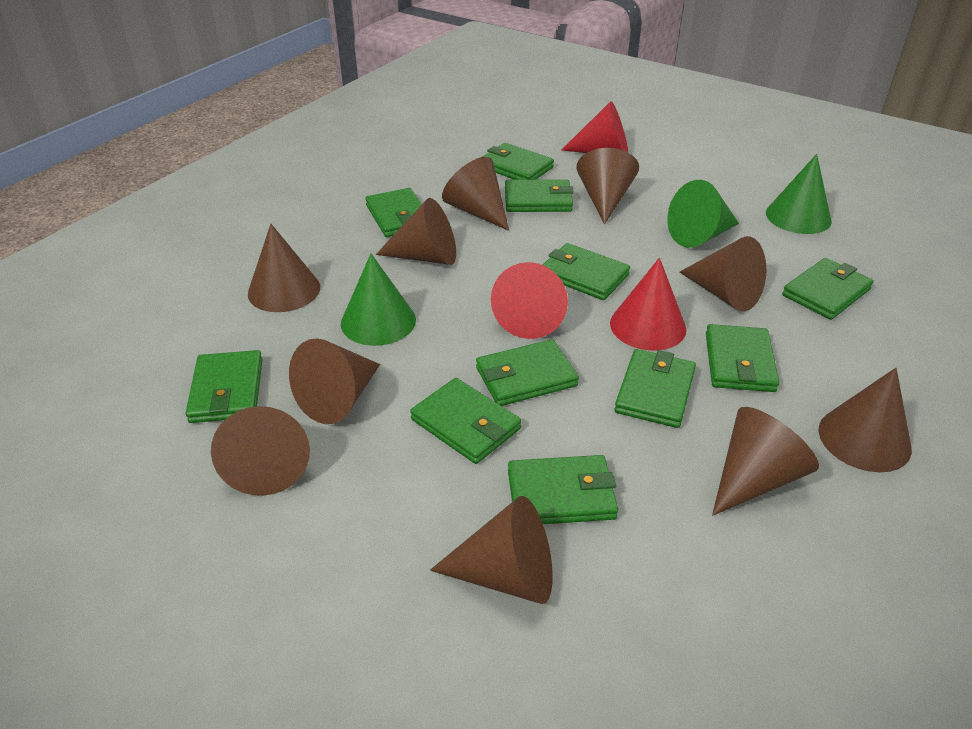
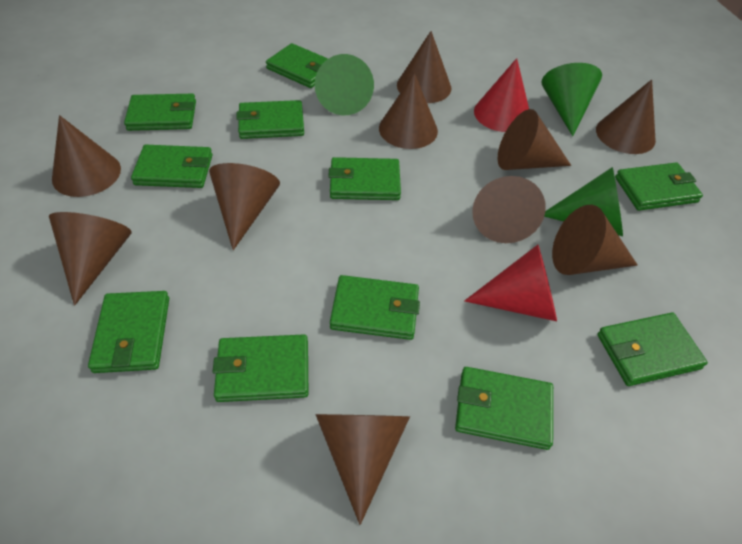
red cone: [491,262,568,339] [562,101,628,153] [610,258,686,351] = 3 -> [464,245,557,321] [474,58,529,132] = 2

